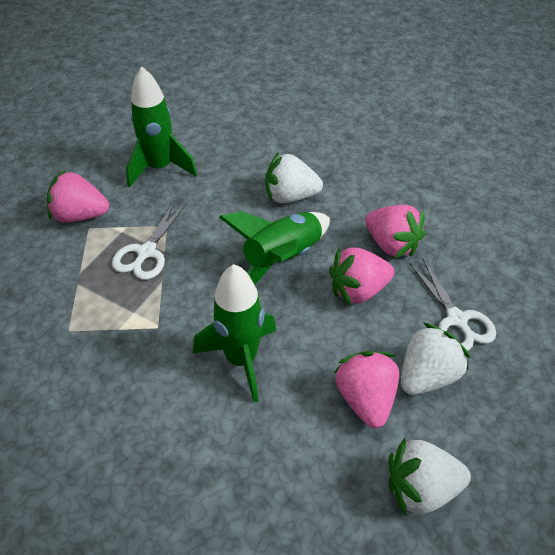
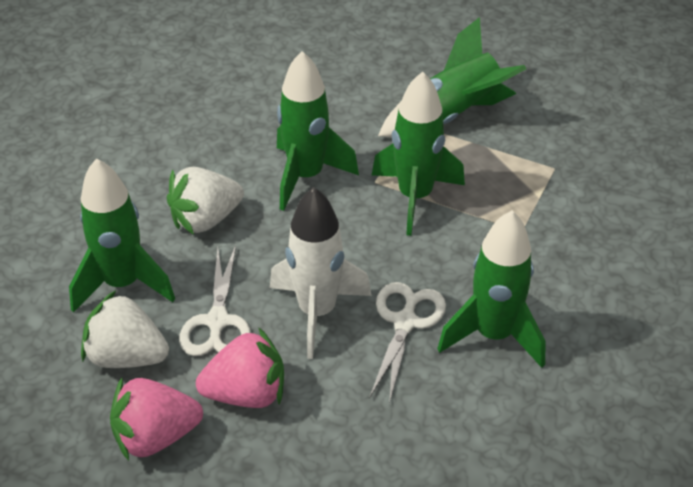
green rocket: [126,66,197,187] [193,264,276,403] [219,211,330,285] = 3 -> [69,158,175,313] [277,51,359,211] [372,72,465,236] [378,17,526,137] [437,211,546,368] = 5
pink strawberry: [47,170,109,223] [329,247,394,306] [334,351,399,428] [365,205,425,258] = 4 -> [110,378,203,461] [196,327,284,408] = 2
white rocket: none = 0 -> [270,187,372,359] = 1
white strawberry: [265,152,323,203] [388,438,471,516] [401,323,471,395] = 3 -> [81,290,169,368] [167,167,244,235] = 2

